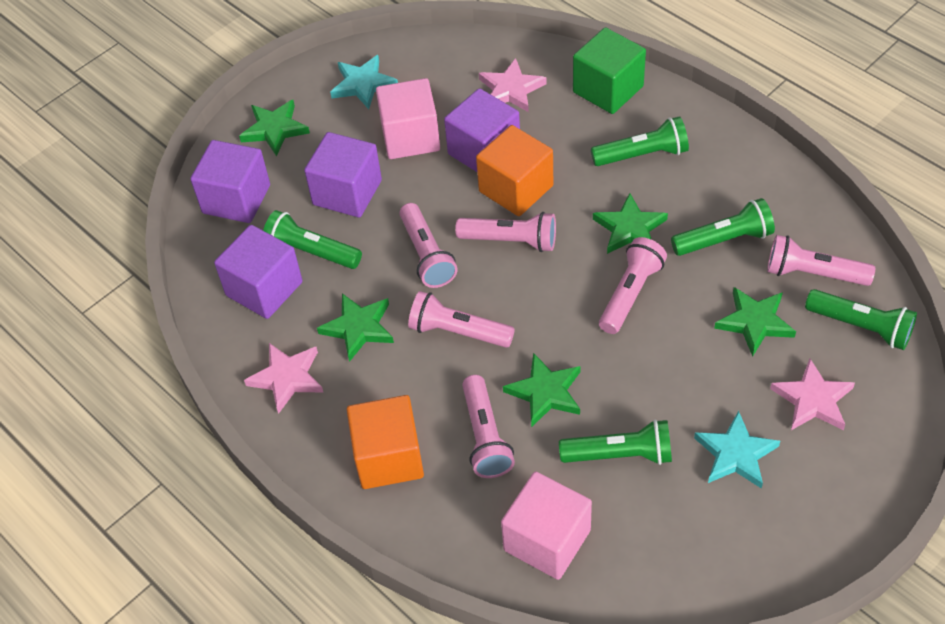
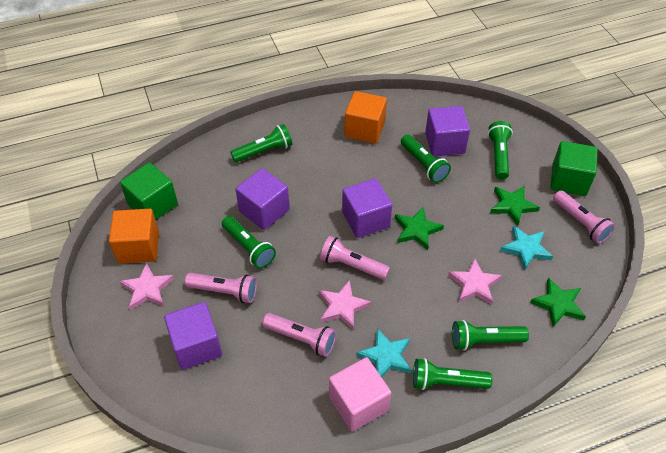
green cube: [573,27,646,114] = 1 -> [120,162,178,220] [550,141,597,196] = 2
green flashlight: [263,210,362,269] [559,419,672,465] [591,116,689,166] [671,198,775,256] [805,289,917,350] = 5 -> [222,216,276,269] [230,124,292,162] [401,135,451,183] [413,358,492,390] [452,320,529,351] [488,121,513,180] = 6
green star: [239,100,310,156] [317,293,394,362] [503,353,581,427] [593,193,668,254] [714,287,796,357] = 5 -> [395,207,444,250] [490,186,540,226] [530,278,586,327] = 3
pink cube: [376,78,440,159] [501,472,592,580] = 2 -> [329,357,391,432] = 1
pink flashlight: [399,203,458,288] [408,291,515,348] [455,212,556,252] [462,375,515,478] [599,237,667,334] [767,235,875,286] = 6 -> [185,273,257,303] [262,313,336,357] [320,236,390,280] [553,190,615,244] = 4

